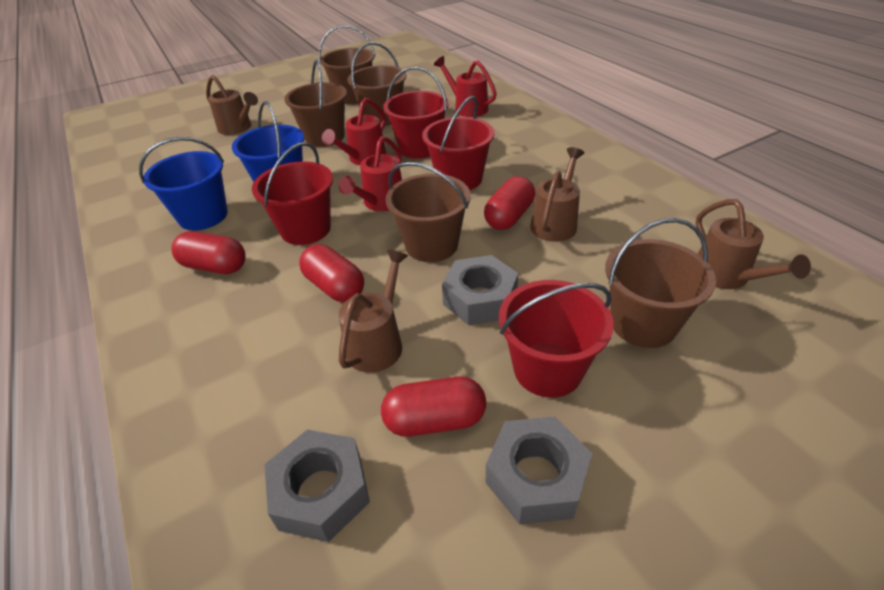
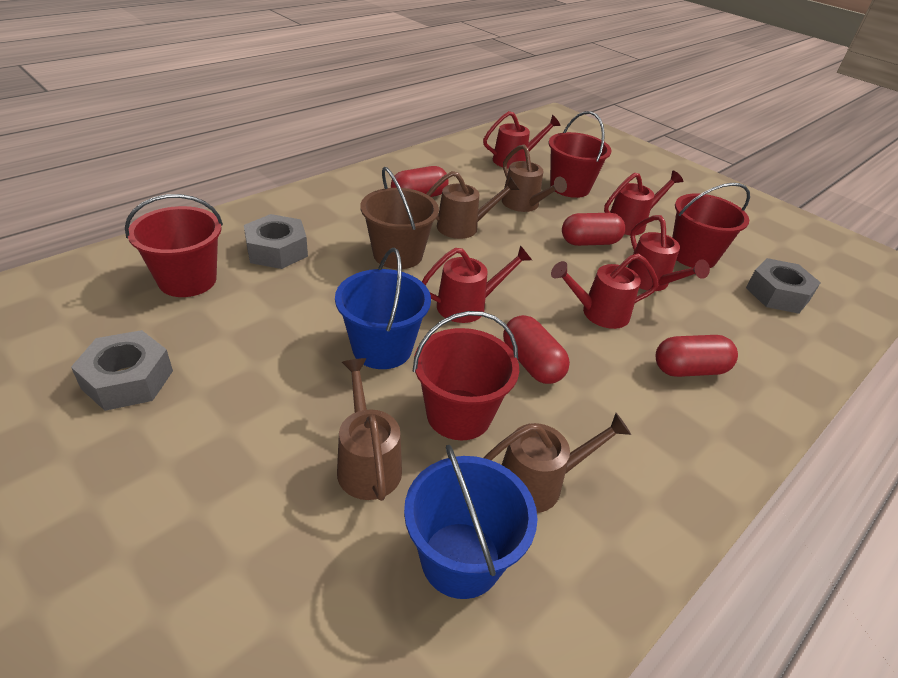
brown bucket: [284,59,347,147] [319,25,376,104] [348,42,407,126] [386,162,471,262] [605,218,716,348] = 5 -> [360,167,439,269] = 1
red watering can: [322,98,386,165] [338,136,402,211] [434,56,497,117] = 3 -> [422,245,532,323] [483,111,561,169] [551,254,658,329] [604,171,683,235] [628,215,710,291] = 5

